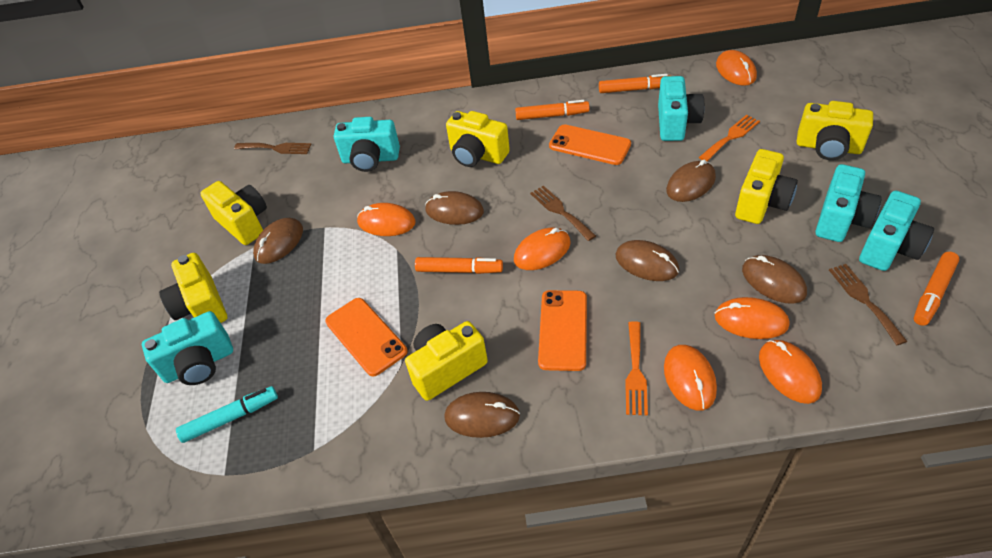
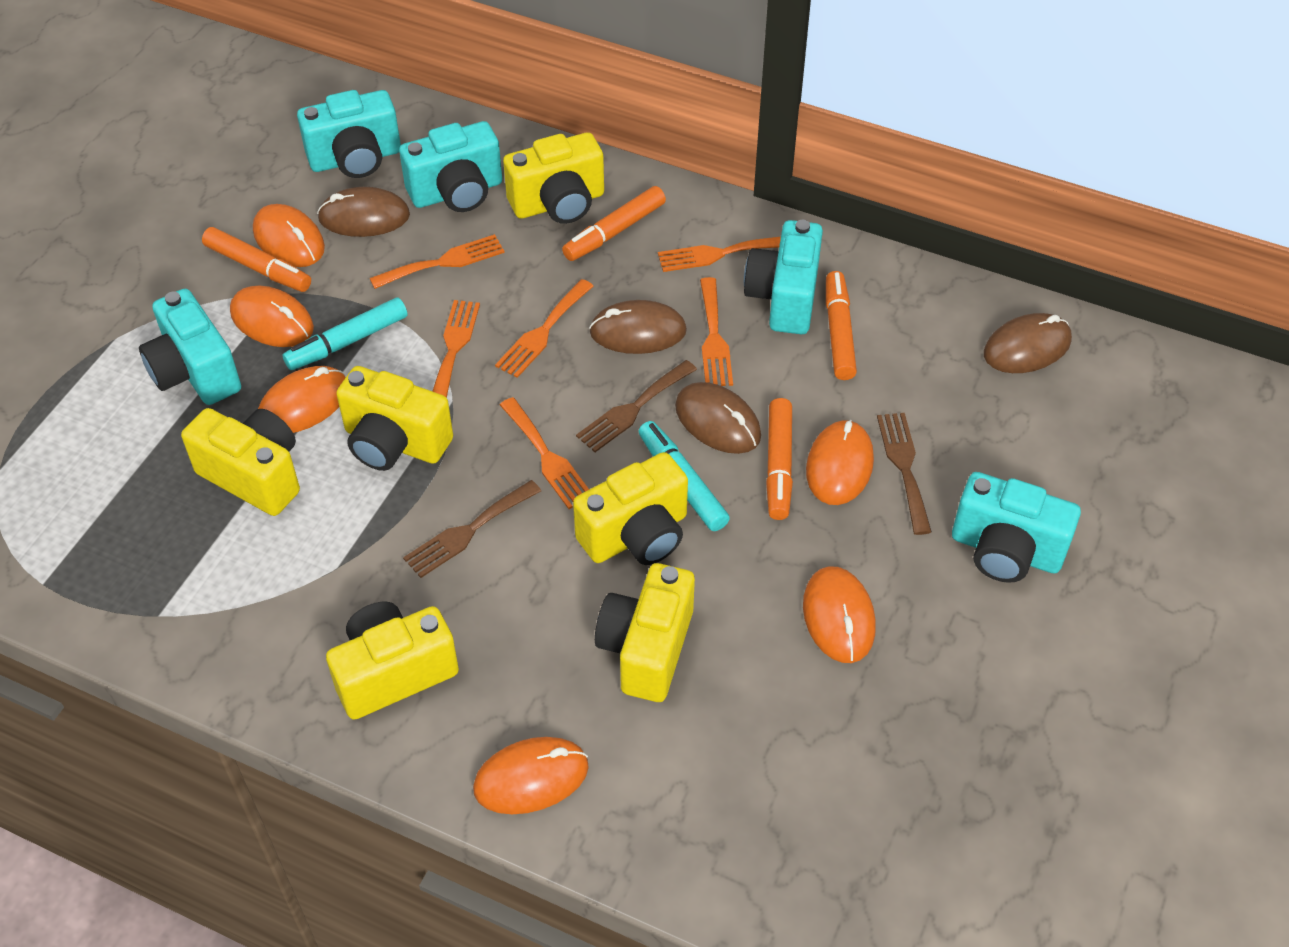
brown mouse: [253,218,303,264] [425,191,484,225] [444,392,520,438] [615,240,679,281] [666,160,716,202] [742,255,807,304] = 6 -> [317,187,410,237] [589,300,687,354] [675,382,761,454] [984,313,1072,373] = 4
orange fork: [625,321,648,416] [699,115,760,162] = 2 -> [370,234,505,289] [433,300,480,398] [495,279,593,378] [500,397,589,509] [658,237,781,272] [700,277,733,386] = 6
orange phone: [325,298,407,376] [538,290,587,371] [549,124,631,165] = 3 -> none = 0
turquoise marker: [176,386,278,443] = 1 -> [283,297,407,370] [638,421,730,531] = 2

